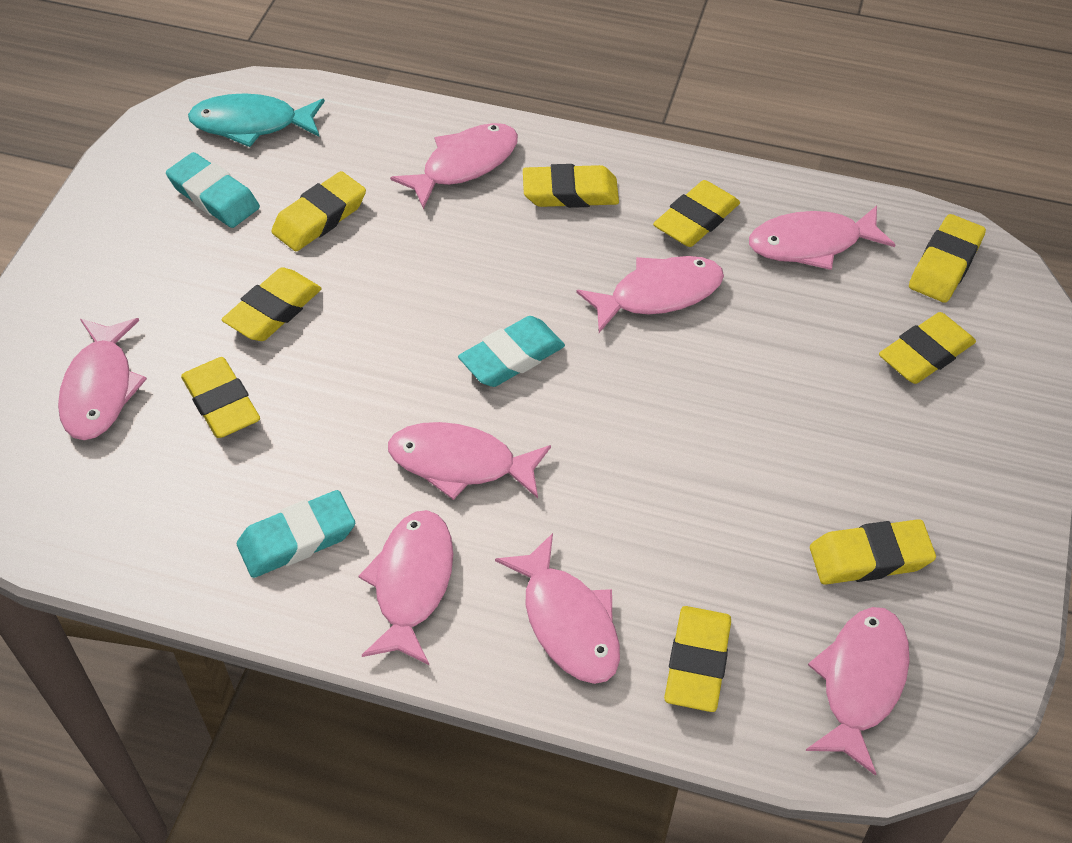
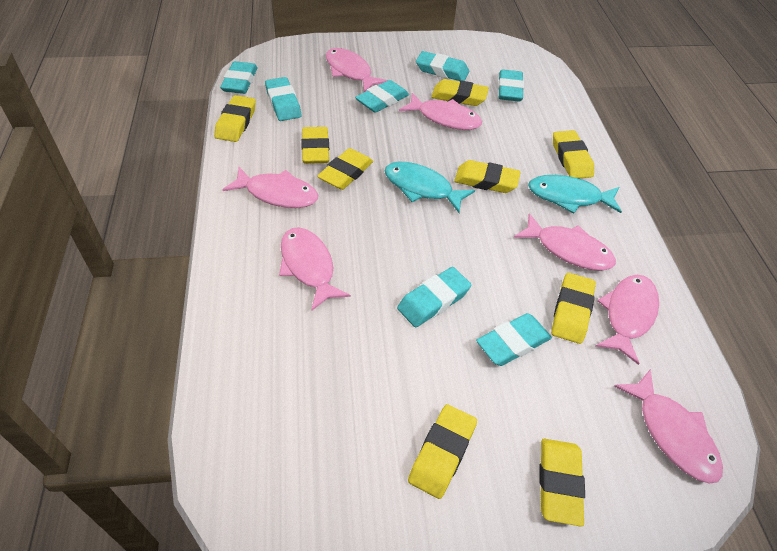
pink fish: [58,318,147,440] [359,510,453,665] [388,422,551,500] [390,123,518,209] [495,533,620,684] [576,256,724,333] [749,205,895,270] [806,607,910,776] = 8 -> [222,167,318,208] [279,227,351,311] [326,48,388,92] [399,93,482,130] [514,213,616,271] [596,275,659,365] [614,369,723,484] = 7
turquoise eraser: [166,152,260,228] [237,490,355,578] [458,316,565,387] = 3 -> [220,61,258,94] [265,77,301,121] [355,80,409,113] [397,267,471,327] [416,51,469,81] [476,313,552,366] [498,69,524,102] = 7
turquoise fish: [188,93,325,147] = 1 -> [384,162,475,213] [528,175,622,214] = 2

